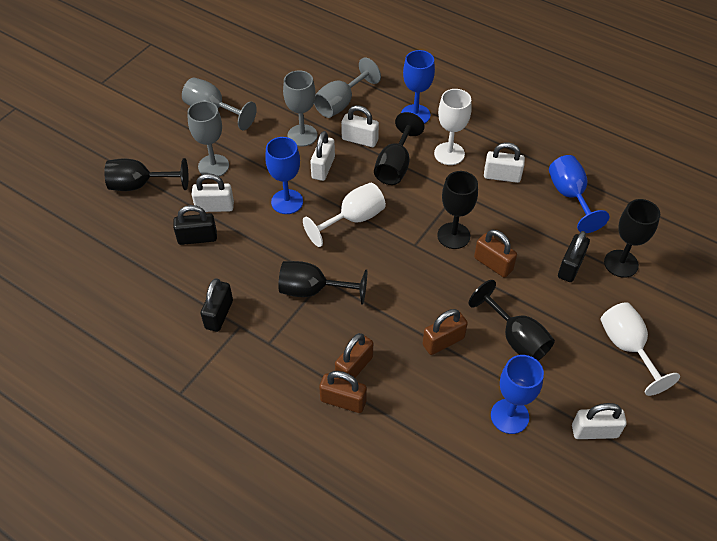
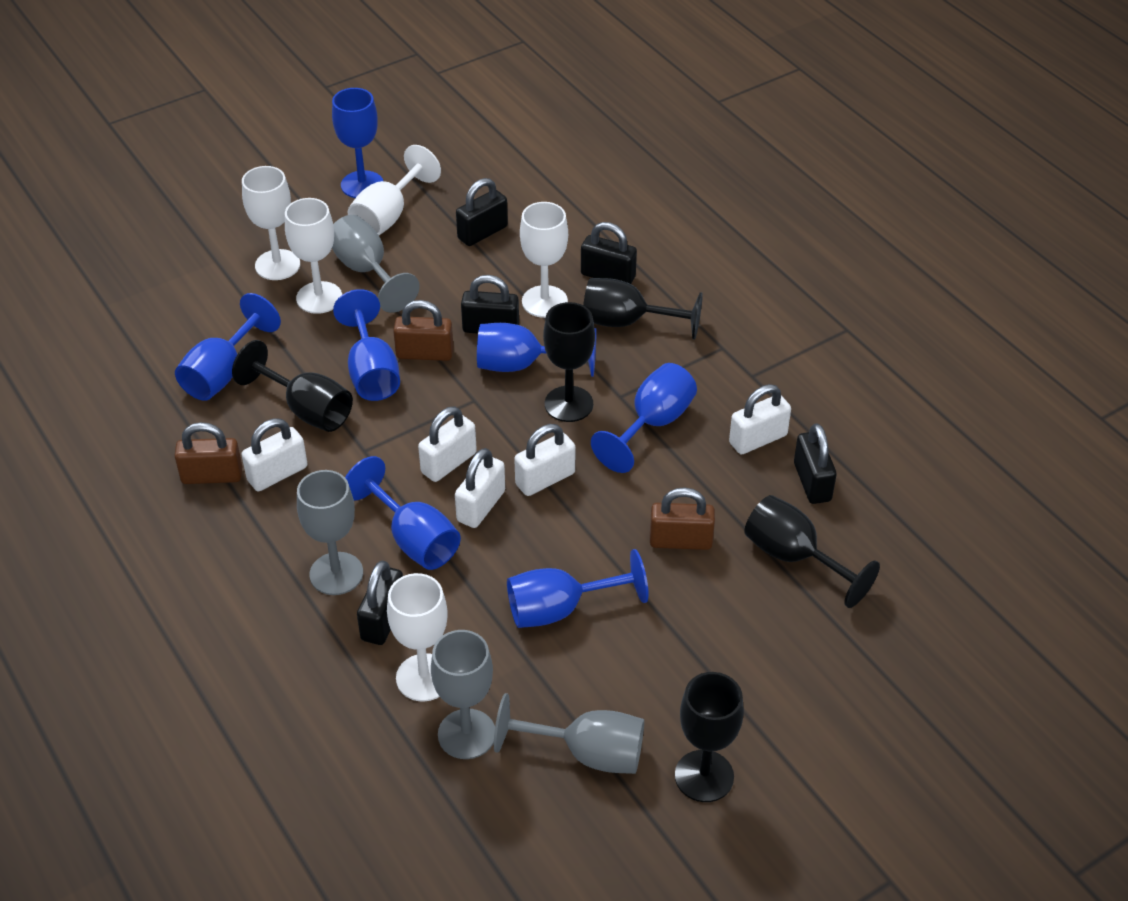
black goblet: [104,158,188,191] [278,261,367,305] [374,112,425,185] [437,171,478,249] [468,280,555,361] [604,199,660,278] = 6 -> [232,340,353,432] [543,302,595,422] [583,278,703,340] [675,672,744,802] [744,495,880,608] = 5
black padlock: [173,205,217,245] [201,278,233,332] [558,231,590,282] = 3 -> [357,561,403,645] [456,178,508,246] [461,275,519,334] [581,222,637,284] [794,423,837,504] = 5
blue goblet: [265,137,303,214] [401,50,435,124] [491,355,544,434] [549,155,609,233] = 4 -> [175,293,281,401] [332,88,383,198] [333,289,400,401] [345,456,461,570] [477,323,597,377] [507,549,649,628] [591,363,697,473] = 7
brown padlock: [319,371,367,413] [335,333,373,378] [422,309,468,355] [474,230,517,278] = 4 -> [174,422,242,484] [393,300,453,361] [650,487,715,550] = 3
white goblet: [303,183,386,247] [434,89,472,165] [601,302,680,396] = 3 -> [242,166,300,280] [285,198,342,314] [348,145,441,235] [387,573,448,701] [520,202,568,318] = 5

